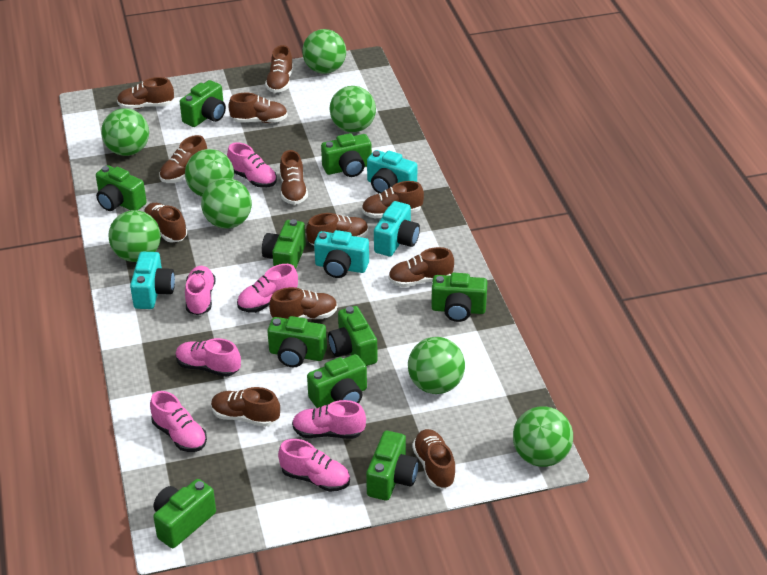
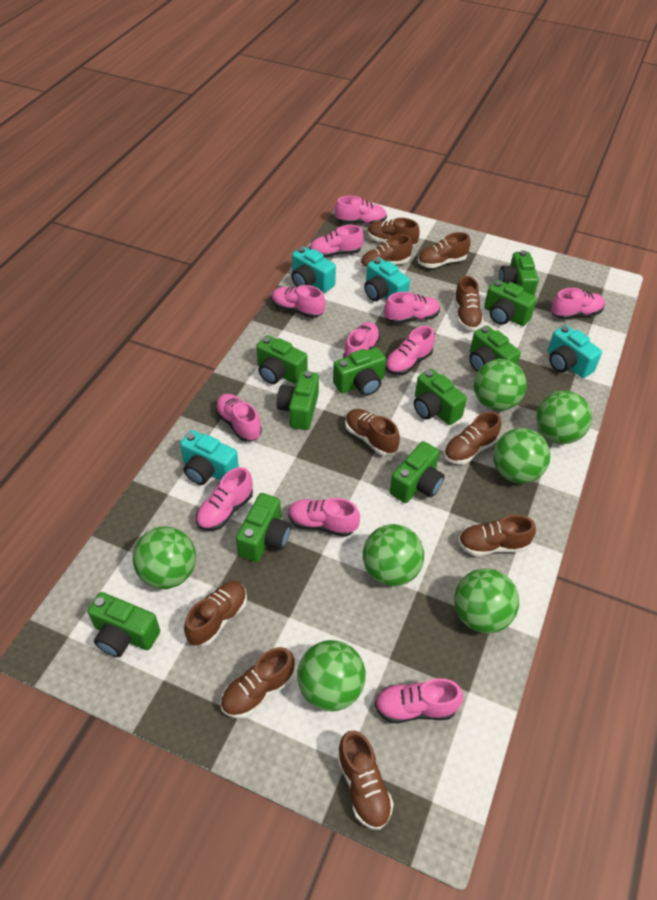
brown shoe: [117,77,174,109] [144,203,187,243] [160,135,207,183] [211,387,280,427] [228,93,288,123] [265,45,294,93] [269,287,338,319] [280,150,308,205] [306,213,368,246] [362,181,424,218] [388,247,454,287] [412,429,456,489] = 12 -> [184,581,247,646] [220,647,295,719] [337,730,394,830] [345,409,400,455] [360,234,413,270] [367,218,420,246] [418,232,471,268] [444,412,501,464] [454,276,484,331] [458,515,536,556] = 10
green ball: [101,108,149,156] [108,210,161,262] [185,149,234,197] [201,178,252,229] [302,29,346,74] [330,86,376,132] [408,337,465,394] [513,406,573,467] = 8 -> [133,526,196,589] [297,640,366,711] [363,524,424,586] [454,568,519,634] [474,359,527,411] [493,428,550,484] [536,391,592,444] = 7
pink shoe: [150,391,207,452] [176,338,241,377] [185,266,216,315] [227,142,277,188] [237,264,298,313] [278,439,350,492] [292,400,366,439] = 7 -> [196,467,253,531] [215,394,262,442] [272,285,325,318] [288,498,360,537] [309,225,364,258] [335,196,387,225] [343,322,380,358] [375,678,463,723] [384,292,440,324] [385,326,435,375] [551,288,605,320] = 11

